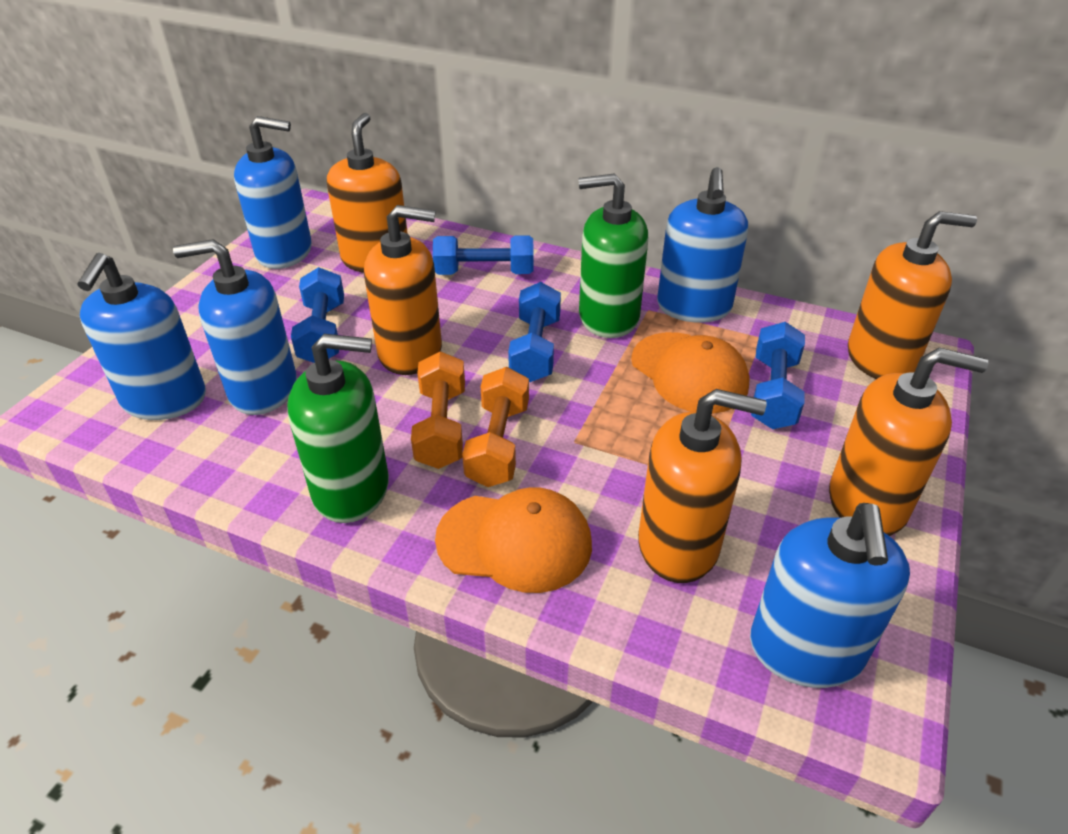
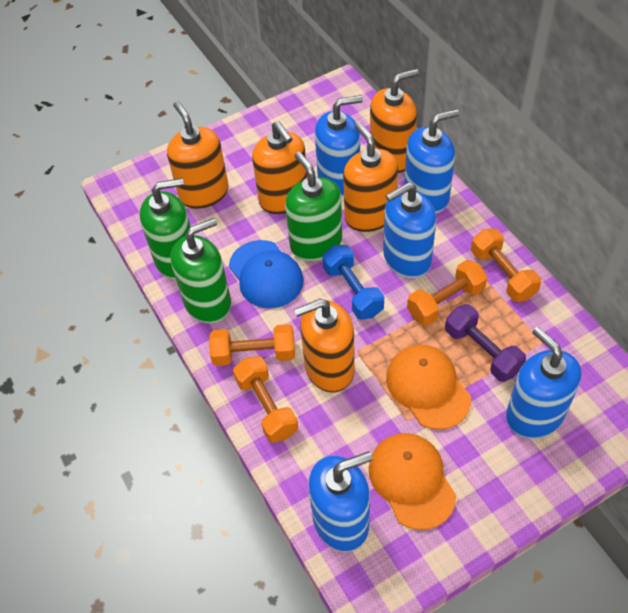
blue cap: none = 0 -> [229,240,304,308] = 1
blue dumbbell: [291,267,344,363] [433,235,534,275] [508,282,561,382] [751,322,805,429] = 4 -> [322,245,384,319] = 1
green soap dispenser: [287,334,389,523] [579,173,648,338] = 2 -> [140,178,191,279] [171,218,231,323] [285,152,342,261] = 3
orange dumbbell: [411,351,465,469] [462,367,529,487] = 2 -> [209,324,295,366] [233,356,298,443] [407,260,487,325] [471,228,541,302] = 4
purple dumbbell: none = 0 -> [445,304,526,382] = 1

